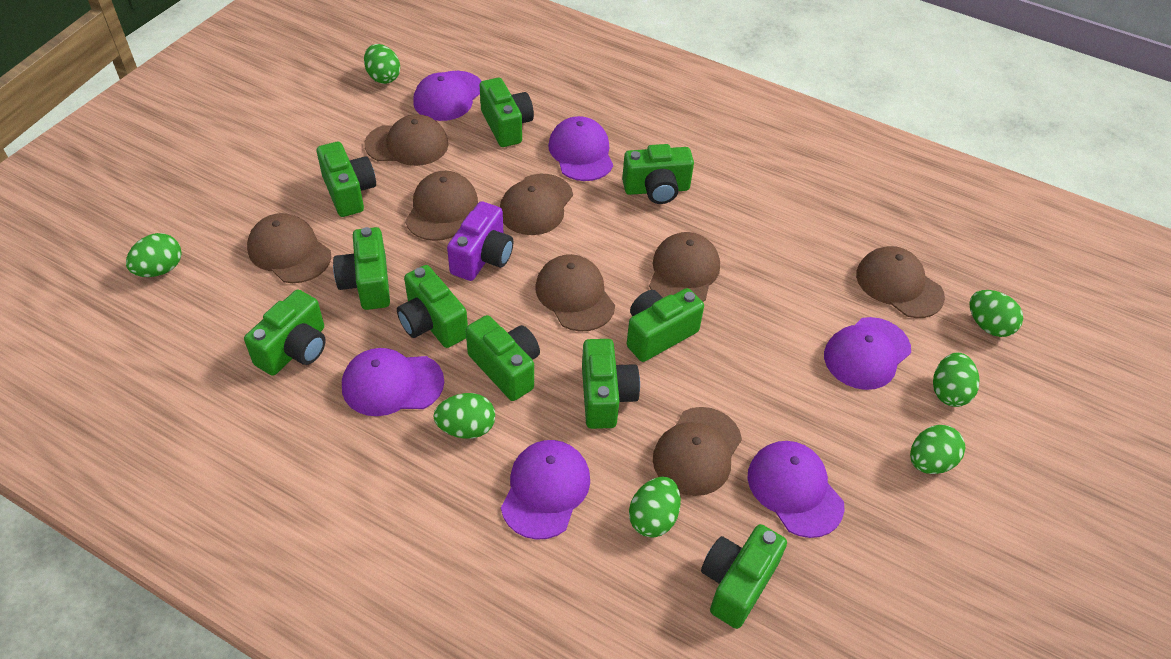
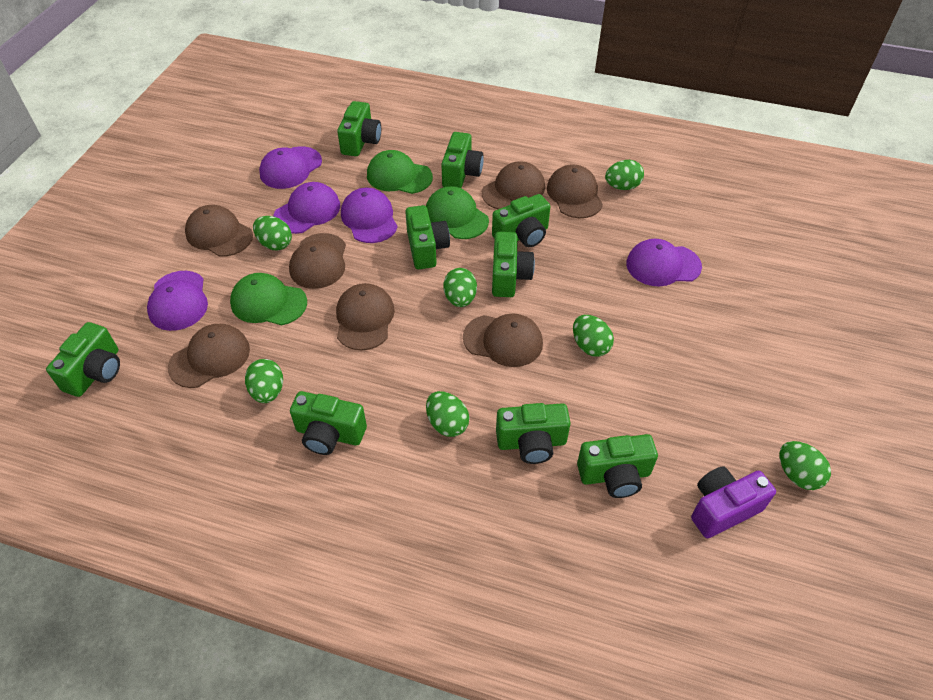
brown cap: [247,213,331,283] [364,114,448,166] [405,171,478,241] [500,174,573,235] [535,254,615,331] [649,232,720,302] [653,407,742,496] [856,246,945,318] = 8 -> [168,324,250,388] [185,205,253,257] [289,233,346,289] [336,283,395,350] [463,314,543,367] [482,161,545,209] [547,164,603,218] = 7
green camera: [244,290,326,376] [317,142,376,217] [333,227,390,310] [397,265,468,348] [466,315,540,401] [480,78,534,147] [582,339,640,429] [622,144,694,204] [627,288,704,362] [701,524,787,629] = 10 -> [46,322,120,397] [290,391,367,455] [337,101,381,156] [405,205,450,269] [441,132,484,188] [492,194,551,247] [492,232,535,297] [496,403,570,464] [577,434,658,498] = 9
green cap: none = 0 -> [230,273,307,325] [367,150,433,194] [426,186,489,239] = 3
purple cap: [342,348,444,416] [413,71,481,121] [501,440,590,540] [548,116,613,181] [748,441,845,538] [824,317,911,390] = 6 -> [147,271,208,331] [259,146,322,189] [273,182,340,234] [341,188,398,243] [626,239,702,286] = 5

